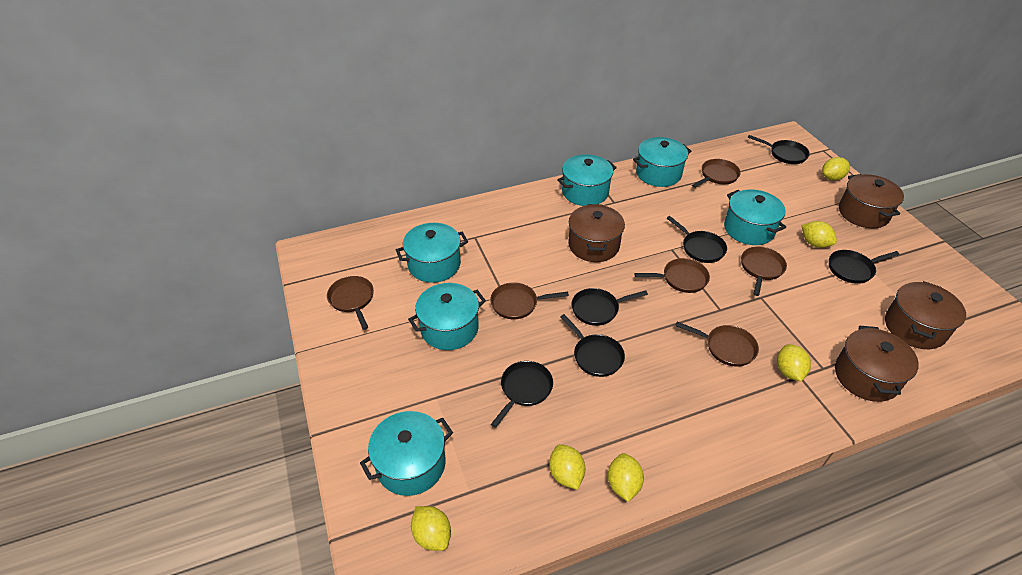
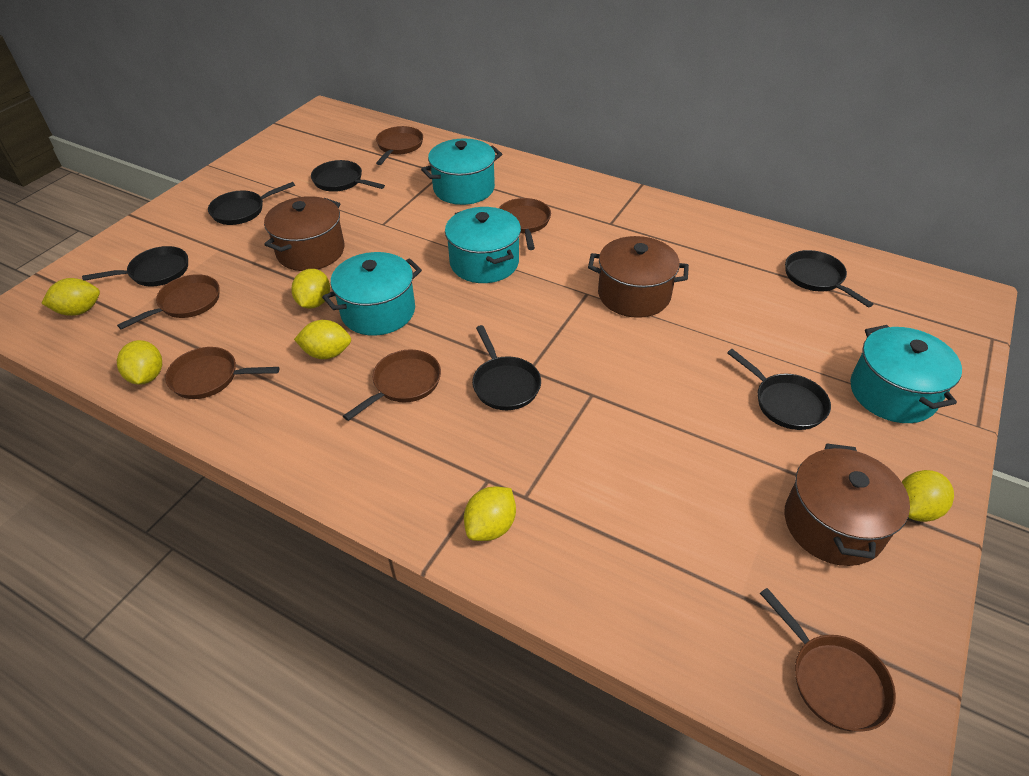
brown pot: [568,204,625,262] [835,326,919,402] [839,174,904,229] [885,281,966,349] = 4 -> [264,196,345,271] [588,236,689,318] [784,444,910,566] = 3
turquoise pot: [360,411,453,496] [396,223,468,283] [408,283,486,350] [557,154,617,206] [633,137,691,187] [724,189,786,245] = 6 -> [322,252,422,336] [421,138,502,205] [445,207,521,283] [850,325,962,423] = 4

